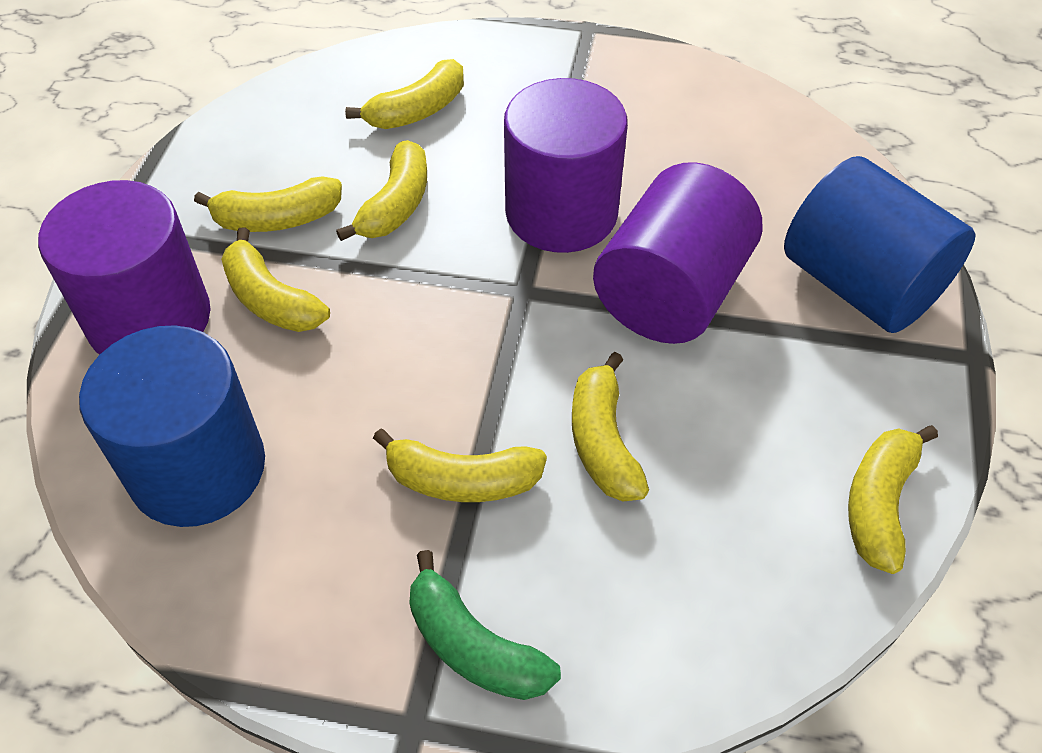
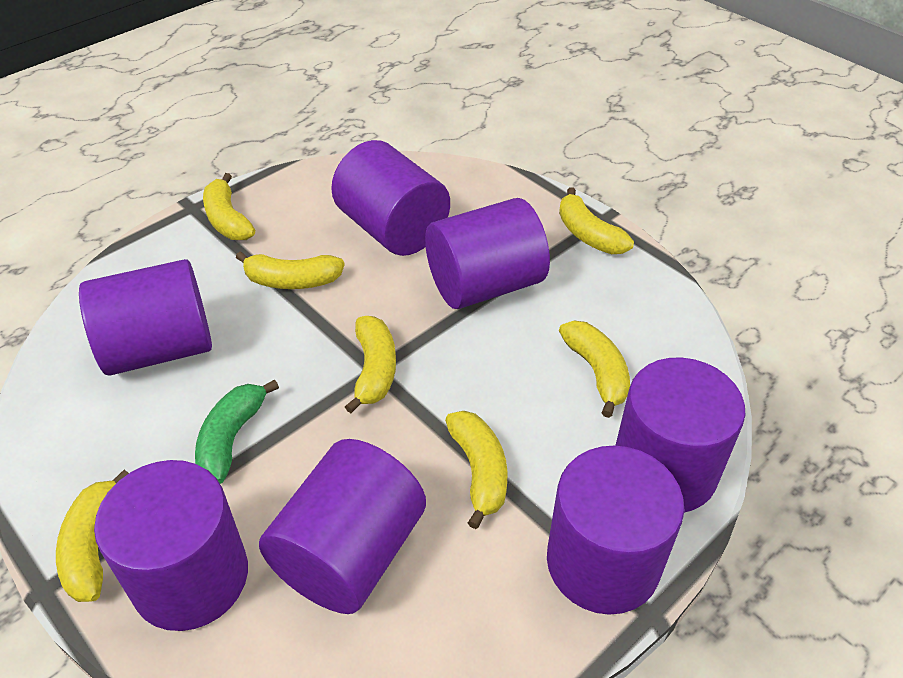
blue cylinder: [79,325,265,527] [784,156,976,333] = 2 -> none = 0
purple cylinder: [38,180,210,355] [504,78,628,253] [593,162,763,344] = 3 -> [79,259,212,376] [94,460,248,631] [259,439,426,614] [331,140,450,256] [425,198,550,309] [547,446,684,615] [615,357,745,512] = 7

